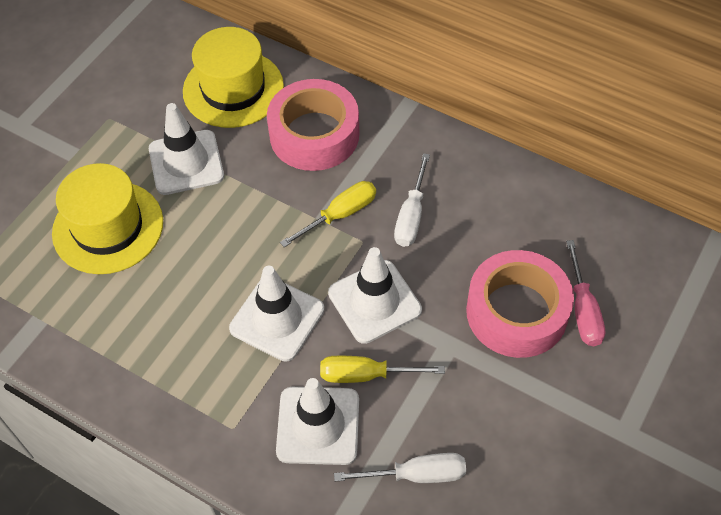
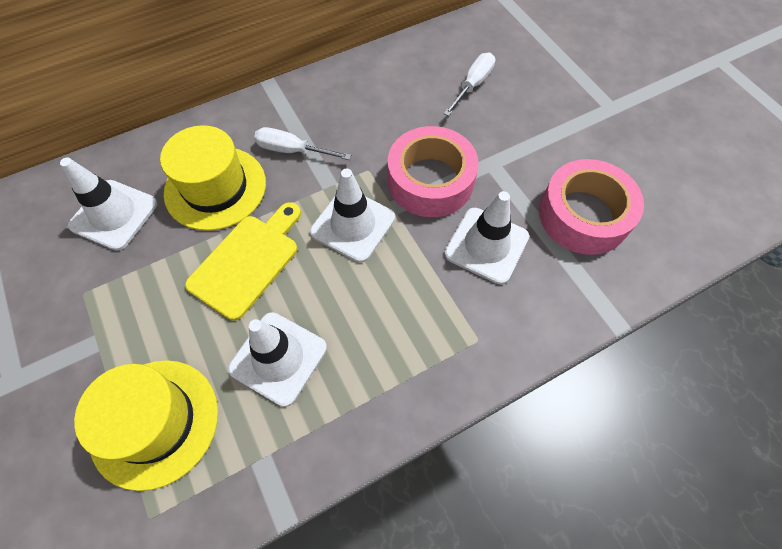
pink screwdriver: [566,240,605,346] = 1 -> none = 0
yellow cutting board: none = 0 -> [185,202,301,321] = 1
yellow screwdriver: [280,181,376,247] [320,356,445,383] = 2 -> none = 0

